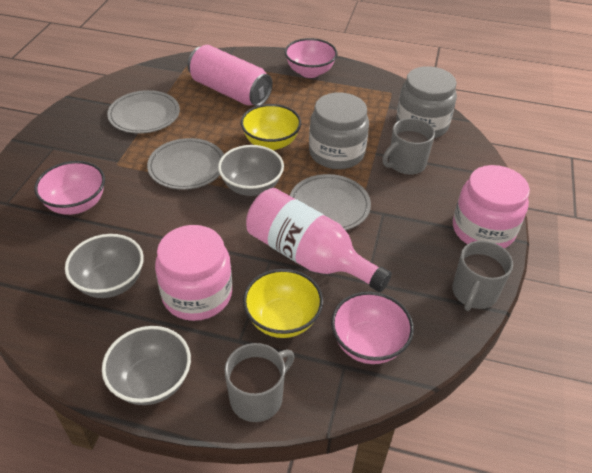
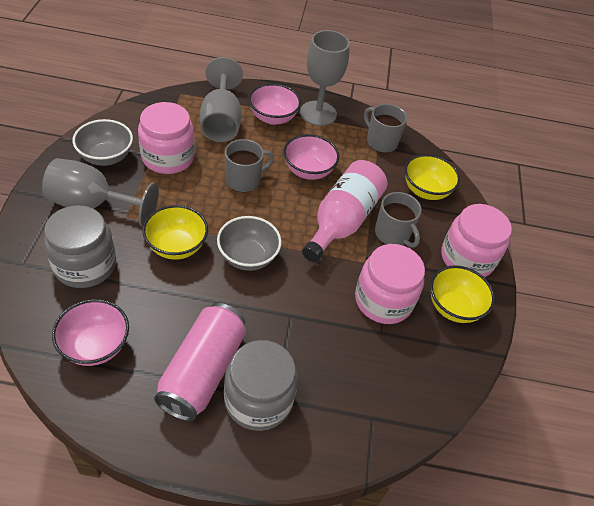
grey bowl: [65,234,144,298] [102,326,191,405] [218,145,284,196] = 3 -> [73,119,133,166] [217,216,282,271] = 2
grey goblet: none = 0 -> [42,158,159,227] [200,57,243,142] [300,30,350,126] = 3
grey plate: [107,90,180,134] [147,138,224,190] [290,174,371,230] = 3 -> none = 0
pink jar: [155,225,232,321] [453,165,530,248] = 2 -> [138,102,195,174] [355,244,425,324] [441,204,512,277] = 3
yellow bowl: [241,104,301,150] [243,269,323,338] = 2 -> [142,205,208,260] [405,154,460,200] [430,265,495,323] = 3

